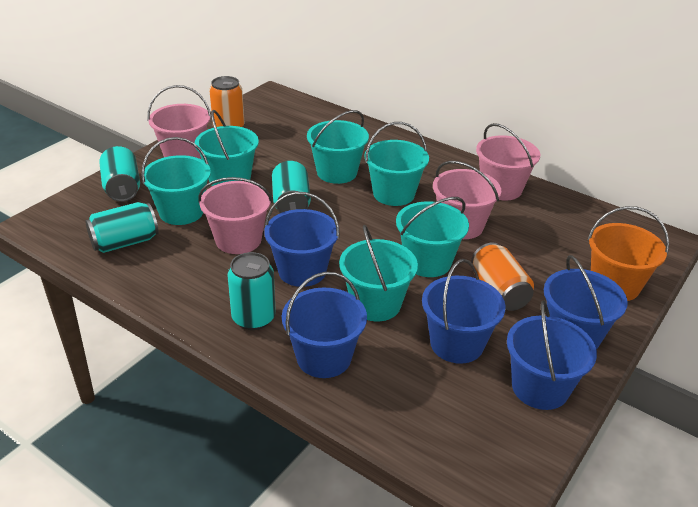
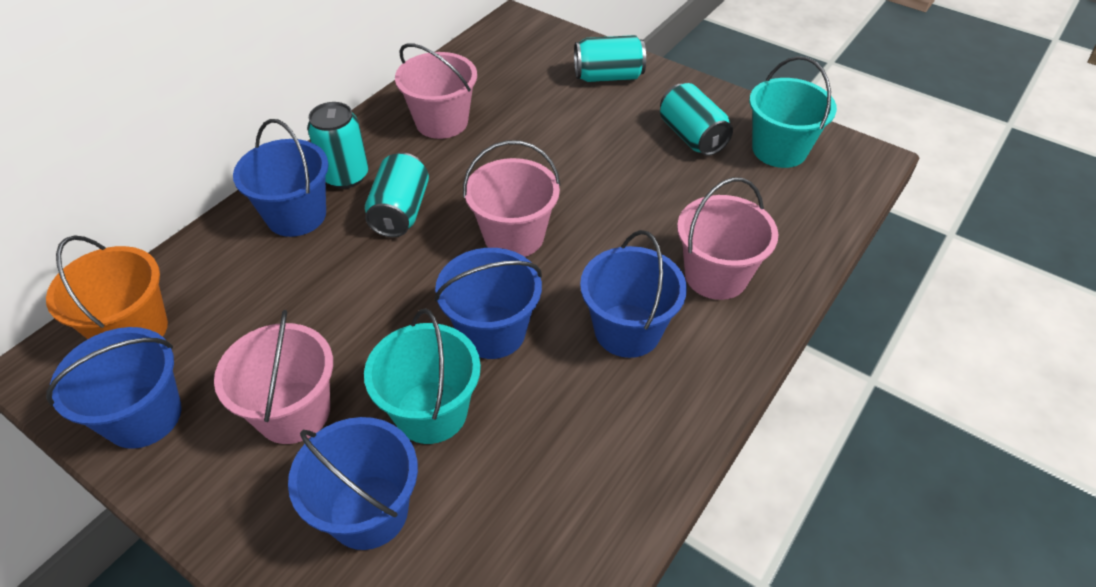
orange can: [209,76,244,127] [471,242,534,311] = 2 -> none = 0
turquoise bucket: [141,137,211,225] [195,110,259,186] [307,110,369,184] [339,225,418,321] [365,122,429,206] [396,197,469,277] = 6 -> [364,309,481,444] [749,56,837,168] = 2

